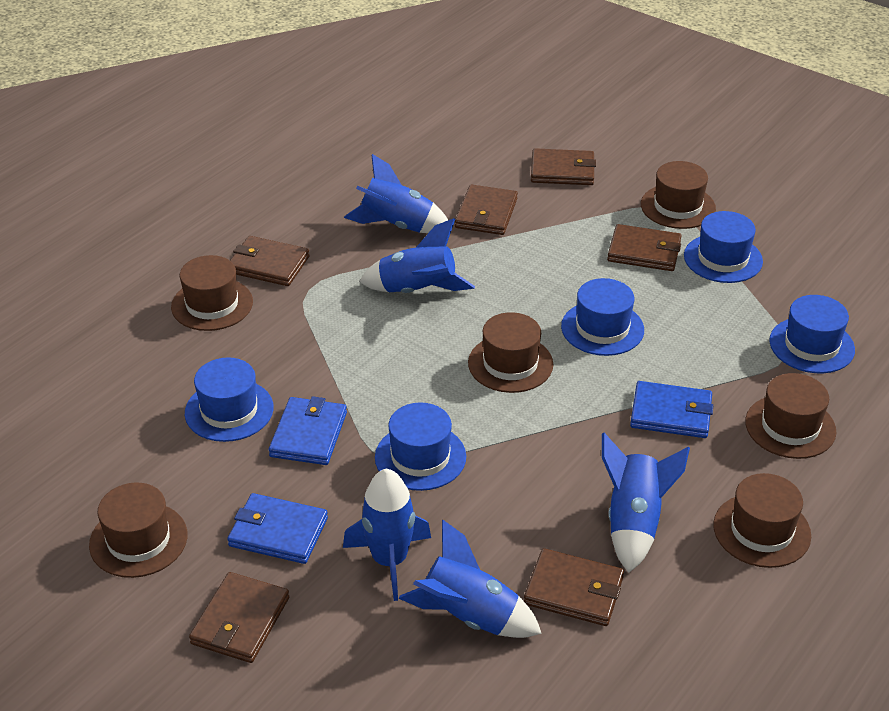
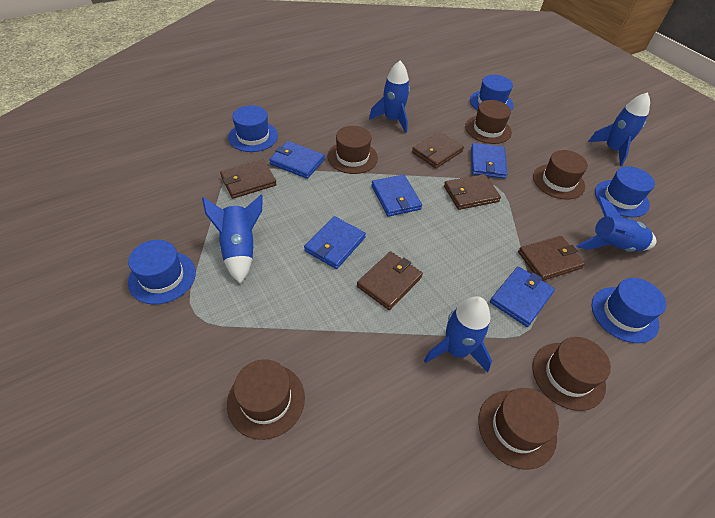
blue wallet: [227,493,328,564] [269,396,347,465] [630,381,713,438] = 3 -> [269,141,325,179] [304,216,366,269] [371,174,422,217] [471,143,507,179] [490,266,555,327] = 5
brown wallet: [189,572,290,663] [230,236,310,286] [455,184,518,235] [524,548,624,626] [531,148,596,185] [607,224,681,271] = 6 -> [220,160,277,199] [357,251,423,310] [412,132,464,168] [444,174,501,210] [518,236,585,281] = 5

